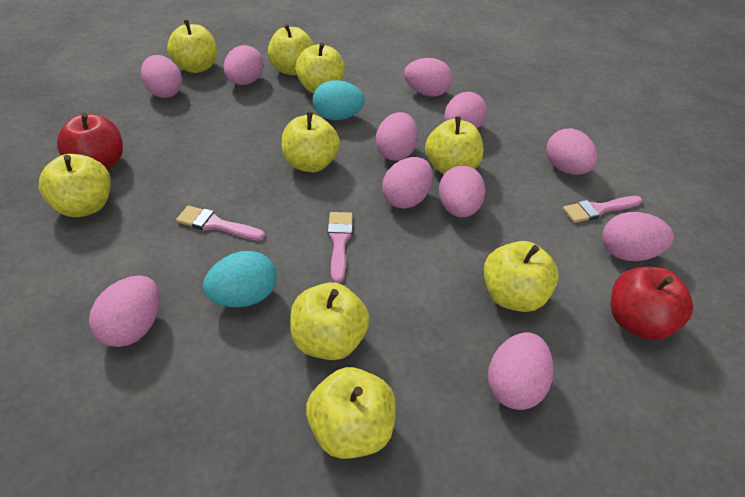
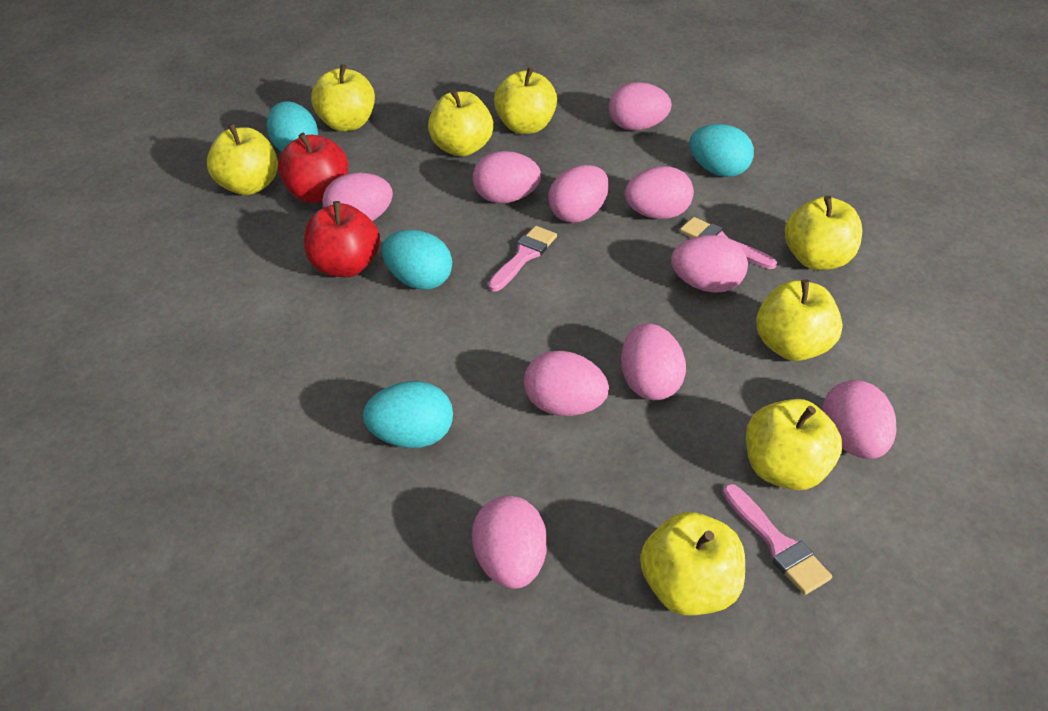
pink egg: [89,275,160,347] [141,55,182,98] [224,45,264,85] [376,112,418,161] [382,157,433,209] [404,58,452,96] [439,165,486,218] [444,92,487,128] [488,332,554,410] [546,128,597,175] [602,212,674,261] = 11 -> [322,172,393,221] [472,496,547,589] [473,151,541,203] [524,351,609,416] [548,165,609,223] [609,82,672,130] [621,323,686,400] [624,166,694,219] [671,235,748,293] [822,380,897,459] = 10
turquoise egg: [203,251,277,307] [313,80,365,120] = 2 -> [267,101,318,152] [363,381,453,448] [382,230,452,290] [689,124,754,177] = 4
yellow apple: [39,154,111,217] [167,20,217,73] [268,24,314,75] [282,112,340,172] [290,282,370,360] [295,42,345,94] [306,367,396,459] [425,116,483,174] [484,241,559,312] = 9 -> [207,124,278,195] [311,64,375,131] [428,89,493,156] [494,67,557,134] [640,512,745,615] [746,399,842,490] [756,279,843,361] [785,196,862,270] = 8

